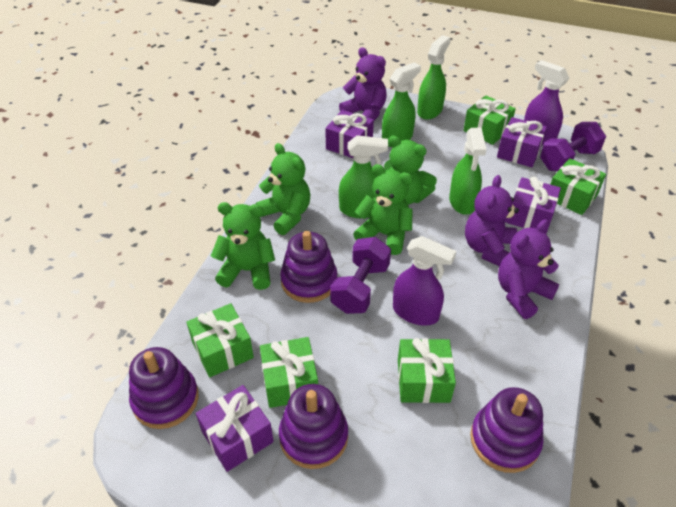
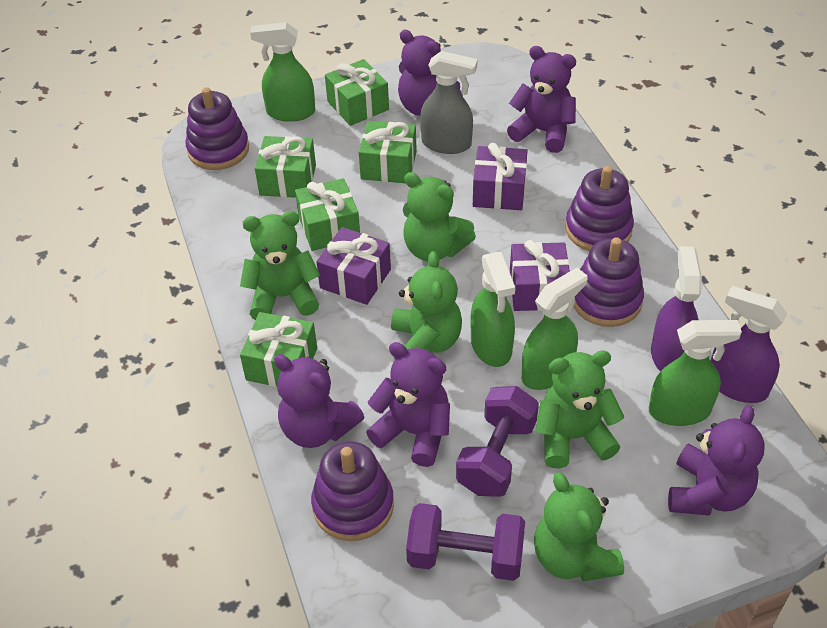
green teddy bear: [211,202,275,290] [256,143,311,235] [353,164,413,255] [384,136,437,205] = 4 -> [240,211,320,320] [391,251,462,359] [402,172,476,262] [534,472,624,581] [536,351,624,469] = 5
grey spray bottle: none = 0 -> [420,51,478,154] = 1
purple gift: [196,385,274,472] [325,110,374,158] [497,117,547,167] [507,177,561,234] = 4 -> [316,227,391,305] [473,143,528,210] [510,240,570,311] = 3
purple teddy bear: [339,47,387,121] [465,175,519,266] [498,220,559,319] = 3 -> [274,354,364,448] [366,342,450,467] [398,30,463,116] [507,46,576,153] [668,405,764,515] = 5

